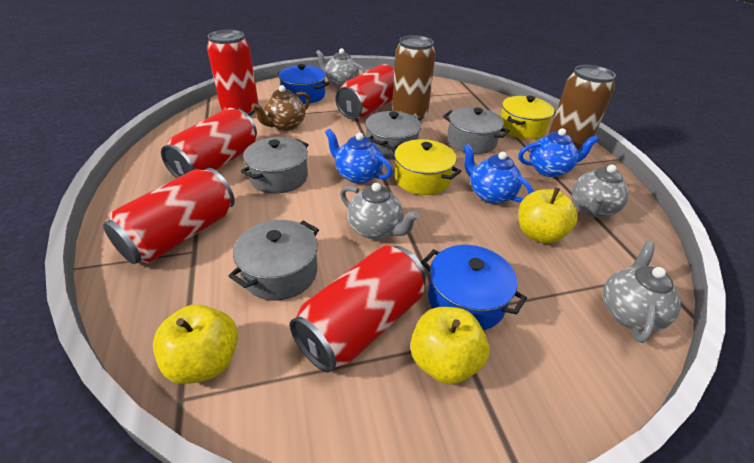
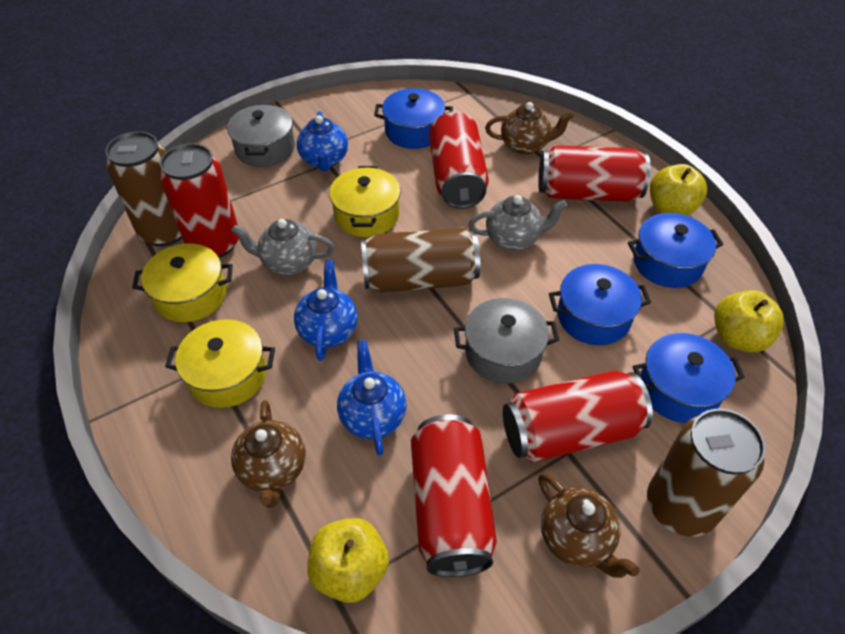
blue pot: [277,64,329,104] [421,245,527,330] = 2 -> [374,88,453,149] [549,264,651,345] [628,213,724,288] [633,333,745,423] = 4
brown can: [392,35,436,121] [548,65,616,151] = 2 -> [105,131,182,246] [361,227,480,293] [647,409,766,537] = 3
brown teapot: [251,85,310,131] = 1 -> [231,400,306,508] [485,102,574,155] [538,473,639,578] = 3
grey pot: [228,220,319,301] [240,137,309,194] [365,111,421,160] [443,107,510,154] = 4 -> [227,104,295,167] [454,298,559,384] = 2
grey teapot: [316,48,366,88] [340,183,420,240] [572,165,629,218] [602,241,681,343] = 4 -> [231,219,335,275] [468,195,567,250] = 2
yellow pot: [391,139,461,195] [500,96,555,139] = 2 -> [132,244,233,322] [165,319,275,408] [329,166,401,237] = 3

